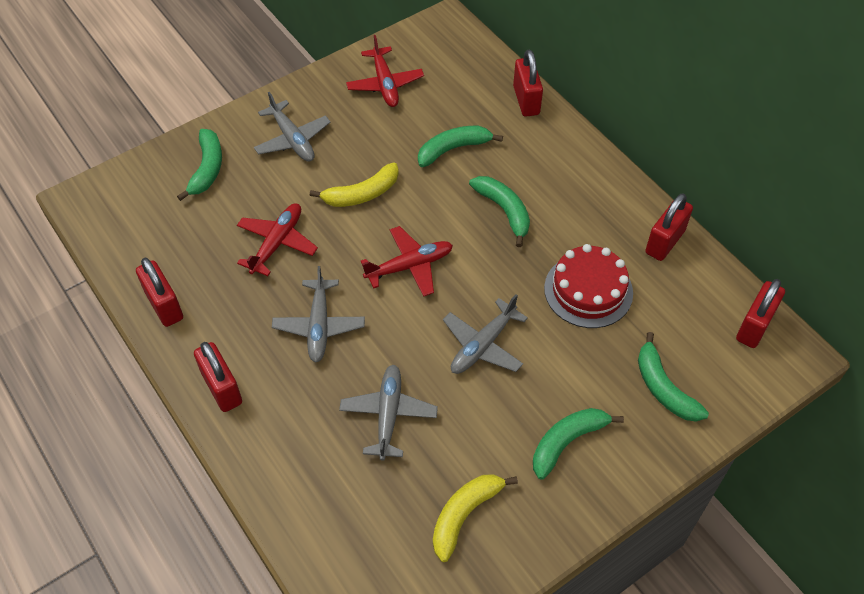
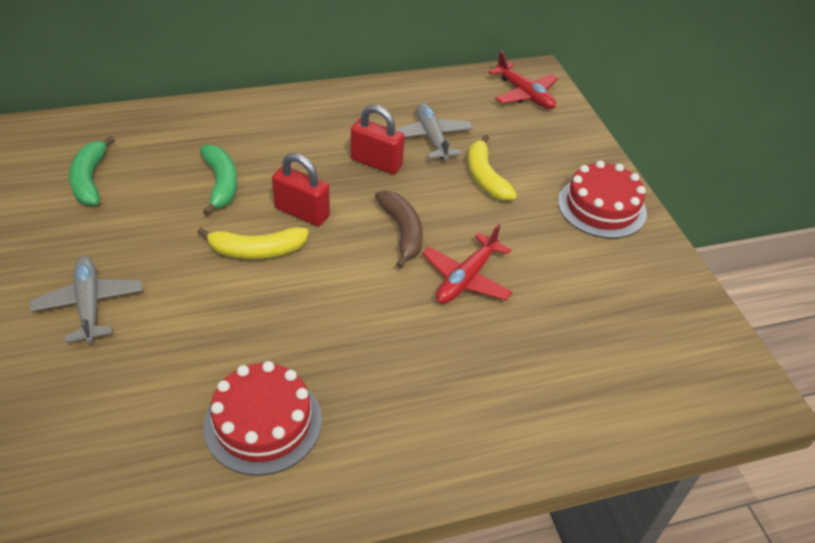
brown banana: none = 0 -> [375,191,423,268] = 1
green banana: [177,129,222,201] [418,126,503,167] [469,176,530,247] [533,408,624,480] [638,332,709,422] = 5 -> [69,136,115,206] [200,144,237,216] = 2
grey plane: [254,92,330,162] [272,266,365,362] [339,365,438,461] [443,294,528,374] = 4 -> [30,256,143,343] [395,102,473,160] = 2
red cake: [544,244,633,328] = 1 -> [204,361,322,476] [558,160,647,238] = 2
red padlock: [136,258,183,327] [194,342,242,412] [513,50,543,117] [645,193,693,261] [736,279,785,348] = 5 -> [272,153,330,226] [351,105,405,174] = 2
red plane: [237,203,318,276] [346,35,424,107] [361,226,453,296] = 3 -> [422,224,513,304] [488,51,558,109] = 2

